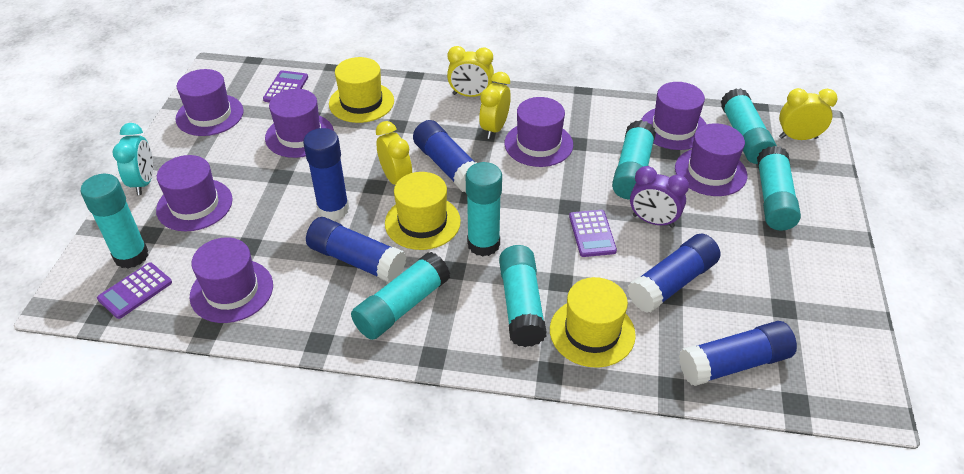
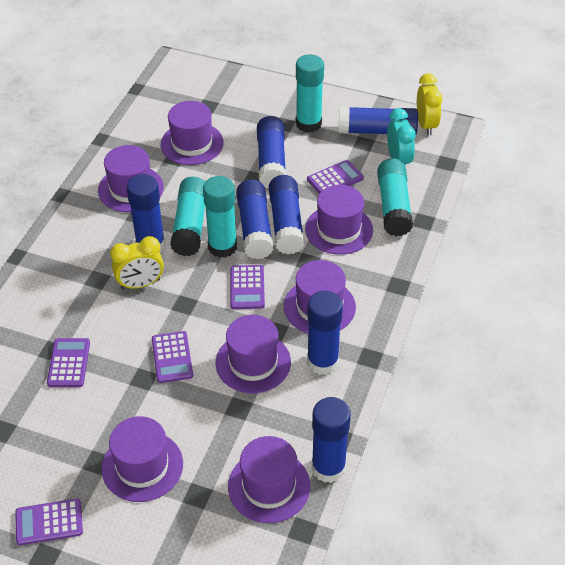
blue glue stick: [303,128,349,221] [306,217,406,283] [413,120,477,192] [627,234,720,313] [679,321,797,386] = 5 -> [126,174,165,252] [236,179,274,259] [257,116,286,189] [269,175,305,254] [307,291,343,375] [312,397,351,483] [339,106,418,134] = 7
purple calculator: [97,263,172,319] [263,70,308,102] [569,210,617,257] = 3 -> [15,498,83,545] [47,338,90,387] [152,331,193,383] [230,265,265,309] [307,160,364,194] = 5
purple clock: [630,166,689,228] = 1 -> none = 0
turquoise glue stick: [80,174,148,269] [351,252,450,340] [466,162,502,256] [499,245,546,347] [612,120,656,199] [721,88,777,164] [757,146,801,231] = 7 -> [170,177,205,256] [203,176,237,258] [296,54,324,133] [377,158,413,236] = 4
yellow clock: [376,121,412,185] [447,46,494,97] [479,72,511,139] [779,88,838,140] = 4 -> [110,236,164,290] [417,73,442,136] = 2
yellow hat: [329,57,394,123] [385,172,461,250] [550,277,636,368] = 3 -> none = 0

